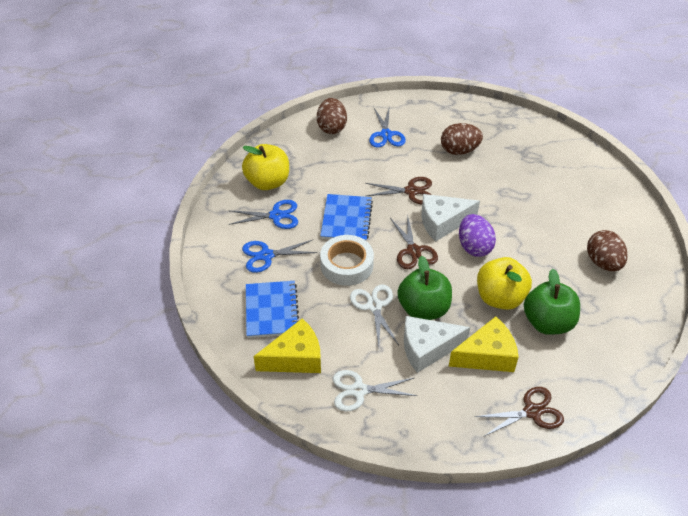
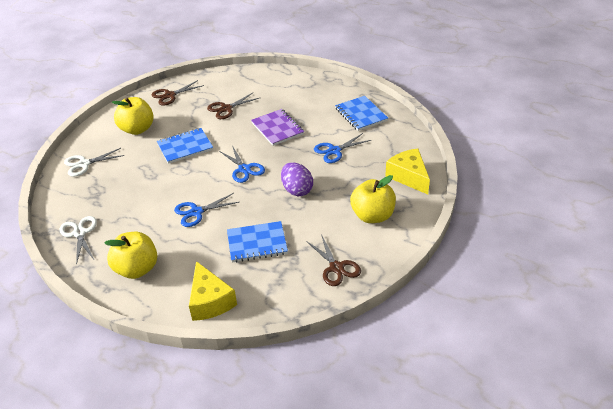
blue notebook: [246,281,299,338] [320,194,373,240] = 2 -> [157,128,213,164] [227,221,288,263] [335,96,388,131] = 3
brown egg: [317,98,347,134] [441,123,483,155] [587,230,628,271] = 3 -> none = 0
green apple: [398,256,452,320] [524,269,580,335] = 2 -> none = 0
purple notebook: none = 0 -> [251,109,304,146] = 1
white cheese: [404,316,470,373] [421,194,480,242] = 2 -> none = 0
white tape: [320,235,374,286] = 1 -> none = 0
yellow apple: [242,144,289,190] [477,257,532,310] = 2 -> [104,232,157,279] [112,97,154,135] [350,175,396,223] = 3

